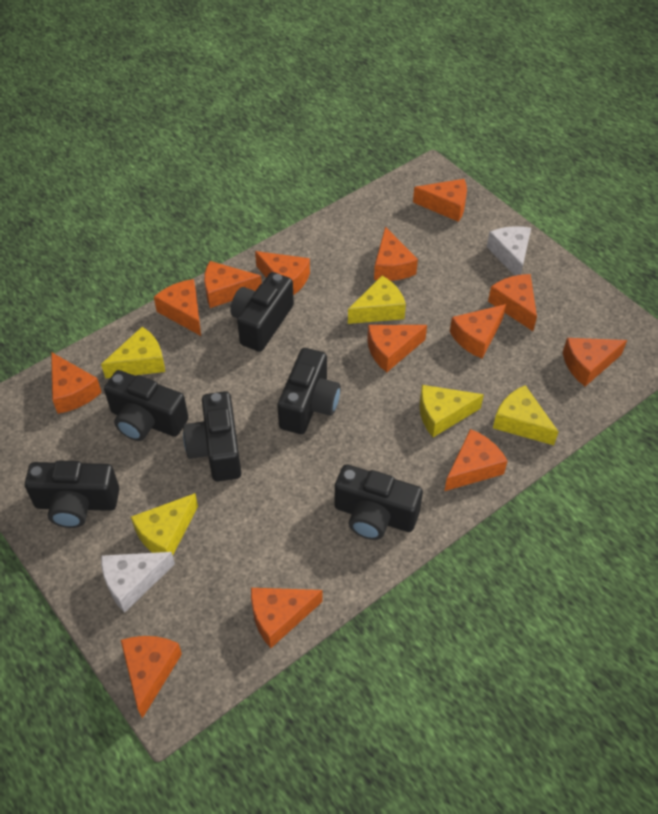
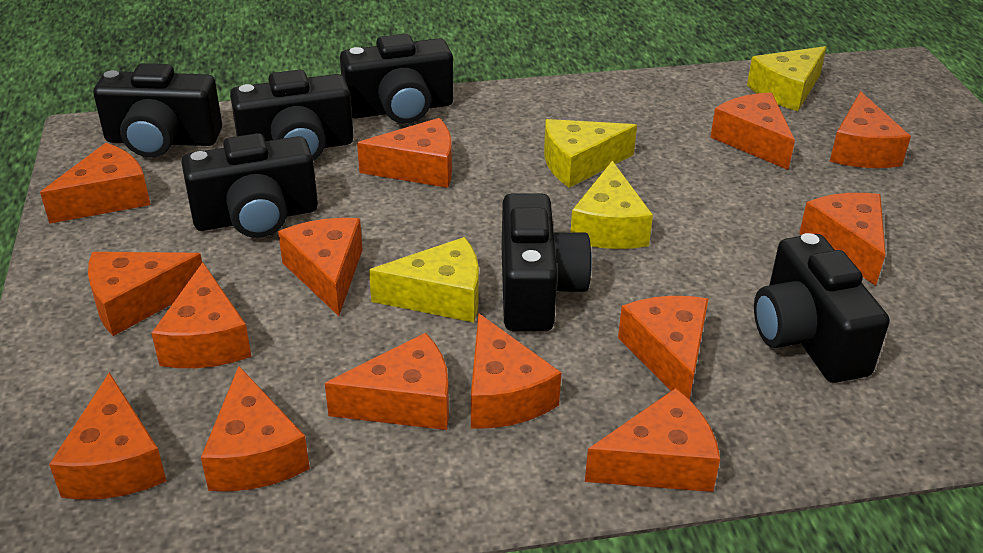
orange cheese: [51,352,102,414] [121,636,182,718] [154,279,201,336] [204,261,262,308] [251,588,323,648] [255,251,310,295] [367,325,427,372] [374,227,418,281] [413,179,467,222] [444,429,508,491] [450,304,506,358] [488,274,537,331] [563,338,627,386] = 13 -> [40,143,151,224] [49,372,167,500] [88,252,202,336] [151,262,252,368] [201,366,310,492] [278,218,363,316] [325,333,449,430] [357,118,452,188] [471,313,562,429] [585,388,720,492] [618,296,708,400] [710,93,795,170] [799,193,886,286] [830,91,911,168] = 14
white cheese: [101,552,175,613] [487,226,531,276] = 2 -> none = 0
yellow cheese: [101,327,165,379] [131,493,198,555] [348,276,406,324] [420,385,484,437] [493,385,559,445] = 5 -> [369,237,479,323] [544,119,637,188] [570,161,653,249] [747,46,826,111] = 4

